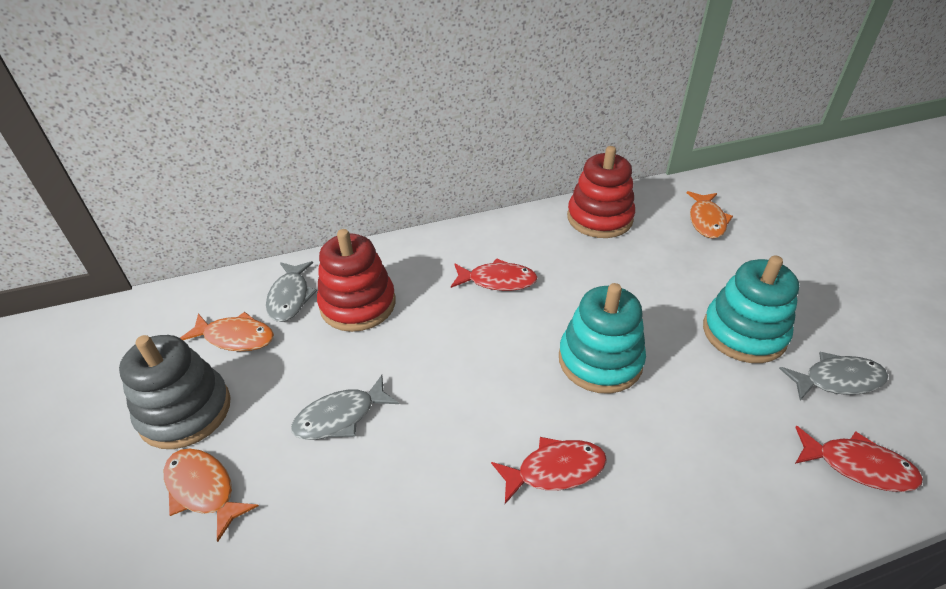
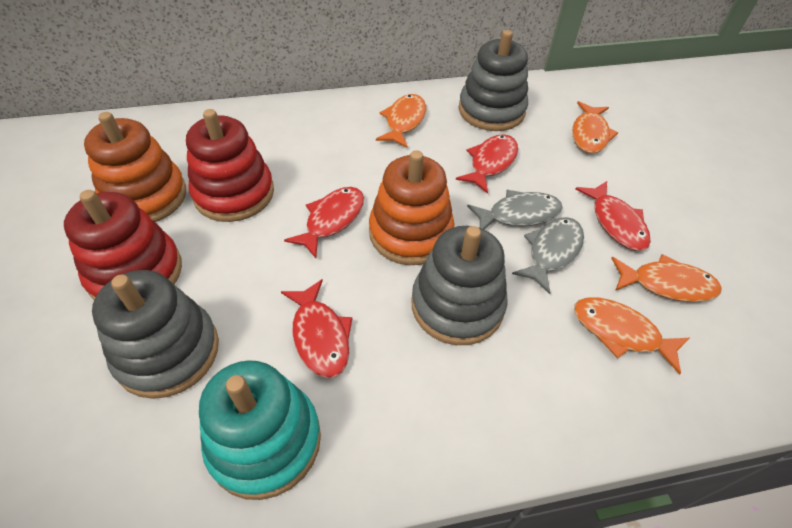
grey fish: [266,261,317,322] [291,375,399,440] [779,352,888,400] = 3 -> [467,190,563,229] [512,217,584,294] = 2
grey stacking toy: [119,335,231,449] = 1 -> [92,270,219,399] [411,226,508,345] [459,30,528,131] = 3
orange fish: [164,449,259,542] [180,312,274,351] [687,191,733,239] = 3 -> [376,94,426,148] [572,101,618,153] [574,297,690,375] [611,254,722,302] = 4
orange stacking toy: none = 0 -> [84,112,186,222] [369,150,454,265] = 2
red fish: [451,258,538,291] [491,437,607,504] [795,426,923,492] = 3 -> [281,279,353,378] [284,187,364,258] [456,134,518,194] [575,181,651,251] = 4
turquoise stacking toy: [559,283,646,394] [703,256,799,363] = 2 -> [199,360,321,500] = 1

